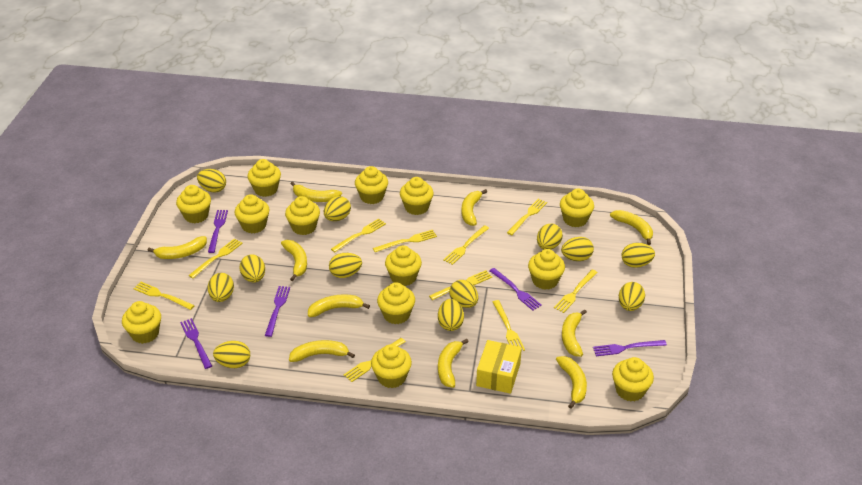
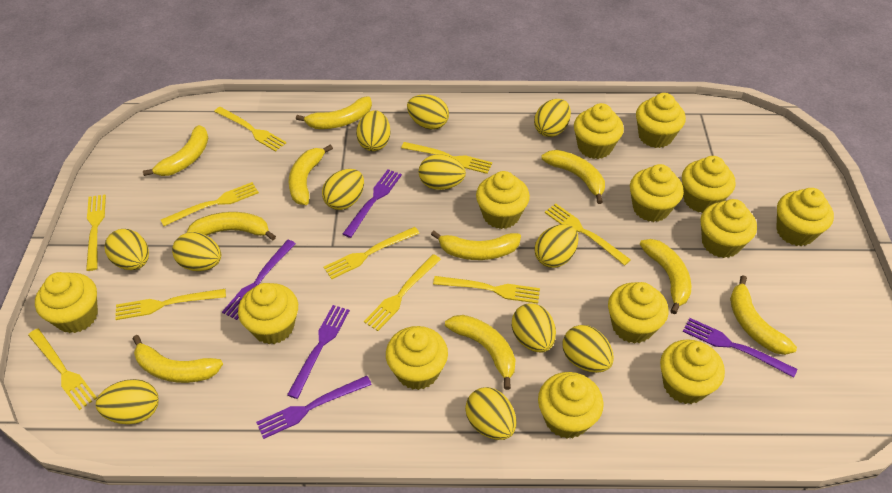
yellow box: [476,340,522,394] = 1 -> none = 0

